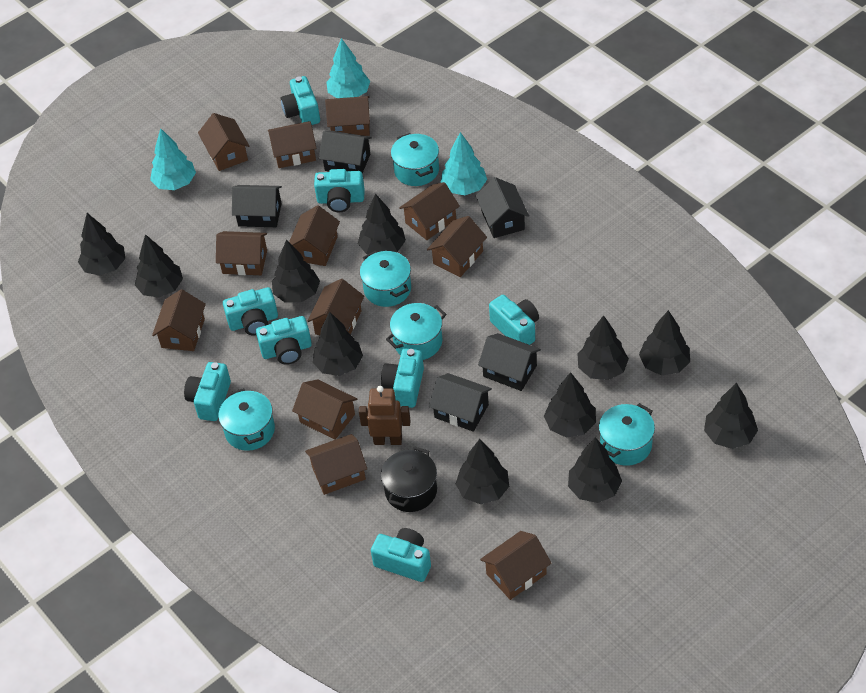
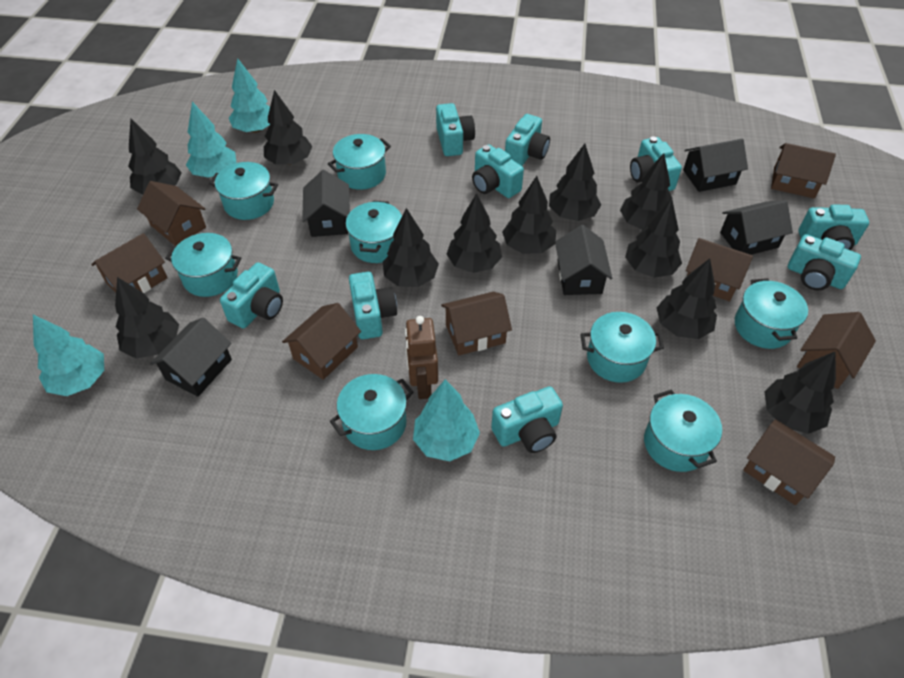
black pot: [381,447,437,512] = 1 -> none = 0
brown house: [152,289,206,351] [198,113,249,171] [216,231,267,275] [268,121,317,168] [289,205,340,266] [292,379,357,440] [305,434,367,495] [308,279,364,335] [325,96,370,136] [399,182,460,240] [427,216,487,277] [480,531,552,600] = 12 -> [91,233,167,293] [137,181,206,246] [282,303,361,380] [441,292,512,355] [686,238,753,301] [743,419,835,505] [771,143,836,198] [797,312,876,389] = 8
turquoise camera: [184,362,231,421] [223,287,278,335] [256,316,312,365] [281,76,320,125] [314,169,365,212] [371,528,431,582] [381,348,424,408] [489,295,539,345] = 8 -> [220,262,283,329] [349,272,397,339] [436,103,475,156] [472,144,524,198] [491,386,563,453] [505,114,550,166] [630,136,682,191] [788,234,861,290] [798,204,869,250] = 9
turquoise pot: [218,388,275,451] [360,251,411,307] [386,303,446,360] [391,133,439,186] [599,403,655,466] = 5 -> [165,233,241,297] [209,162,278,220] [328,134,391,190] [330,374,414,450] [346,201,402,263] [580,312,664,383] [644,390,722,472] [735,278,808,349] = 8
turquoise tree: [150,128,196,190] [326,38,370,98] [441,132,487,195] = 3 -> [33,315,104,396] [186,102,236,178] [229,58,270,133] [413,379,480,462] = 4

